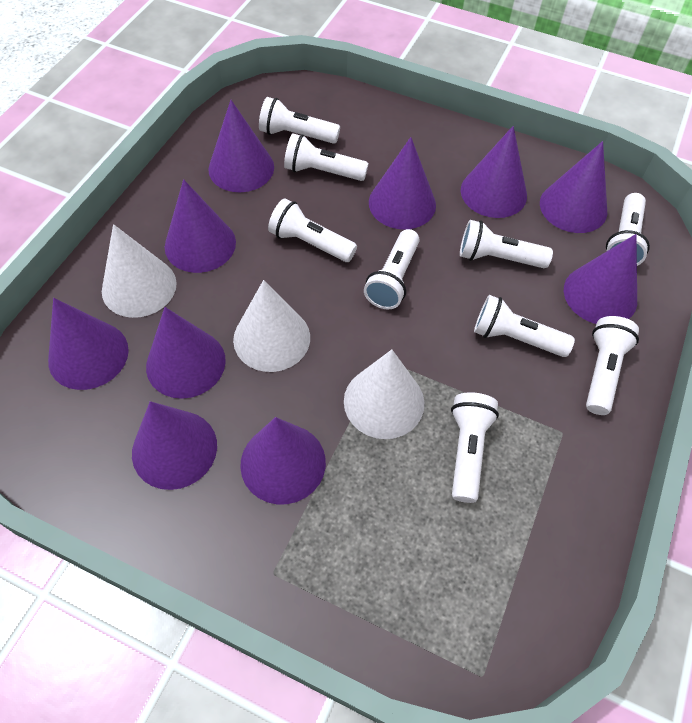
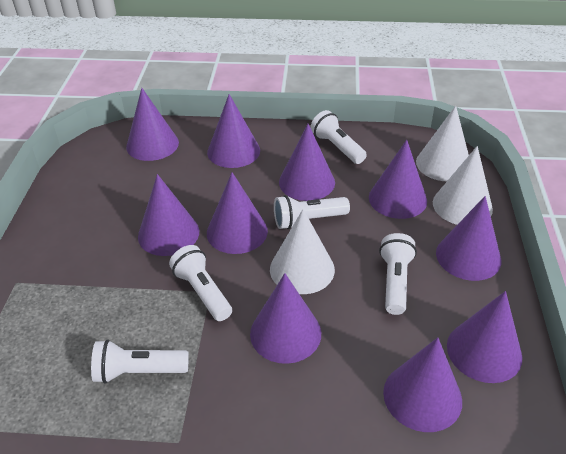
white flashlight: [259,97,340,144] [268,198,357,262] [284,133,369,181] [364,229,420,309] [451,392,499,503] [460,220,553,268] [474,295,575,357] [586,316,639,415] [606,193,650,266] = 9 -> [91,339,189,384] [169,245,232,321] [274,195,350,229] [311,110,367,164] [379,233,417,315] = 5

